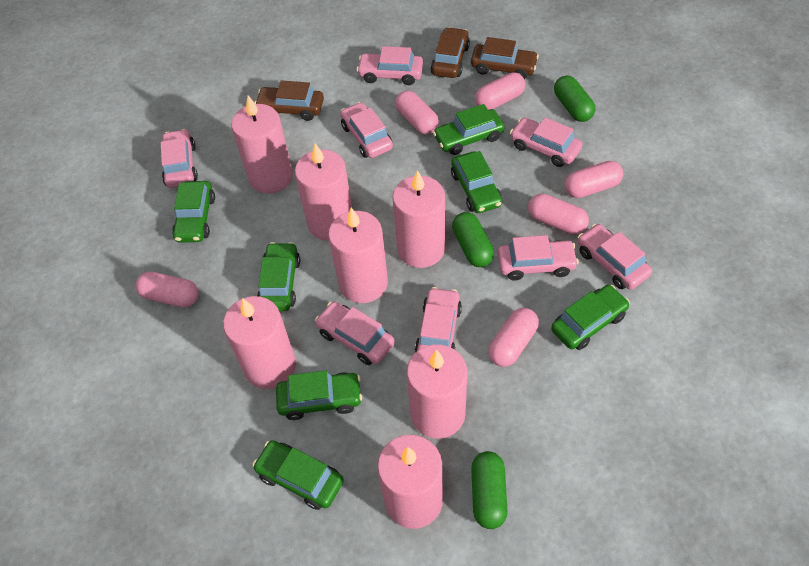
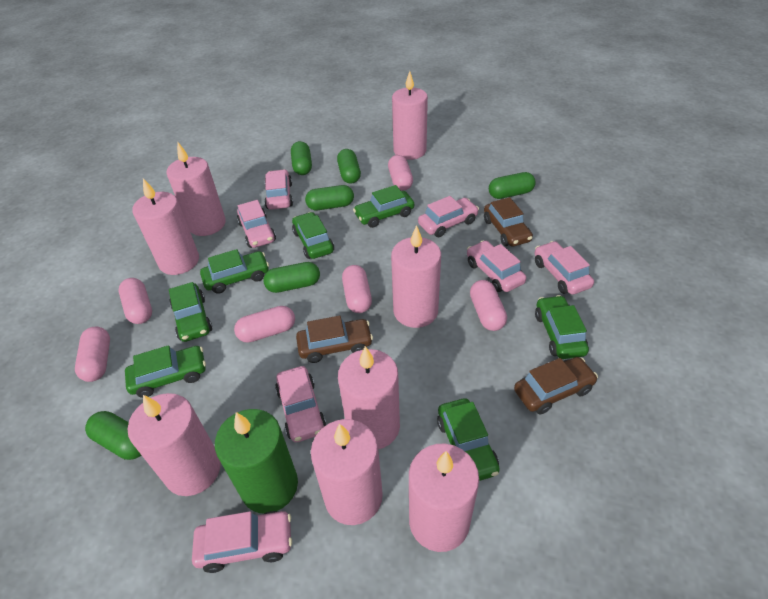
green candle: none = 0 -> [215,409,298,513] = 1
green capsule: [452,212,494,267] [471,451,508,529] [554,76,595,122] = 3 -> [85,411,141,460] [263,262,320,293] [291,141,312,175] [305,185,354,210] [337,149,361,184] [489,172,536,199] = 6
pink candle: [223,296,296,389] [231,96,293,194] [295,143,352,241] [328,208,388,303] [377,435,443,529] [392,170,445,268] [407,345,467,439] = 7 -> [128,393,221,496] [132,178,199,275] [166,141,226,236] [311,419,383,525] [338,346,400,449] [391,225,441,328] [392,71,428,160] [409,444,479,552] = 8
pink car: [161,129,198,188] [315,301,395,365] [340,102,393,158] [357,46,423,85] [415,287,462,352] [498,235,579,281] [510,117,583,167] [578,224,652,290] = 8 -> [192,511,292,573] [237,200,276,248] [264,169,293,210] [275,366,326,442] [418,196,479,237] [467,240,527,292] [535,241,594,295] = 7

